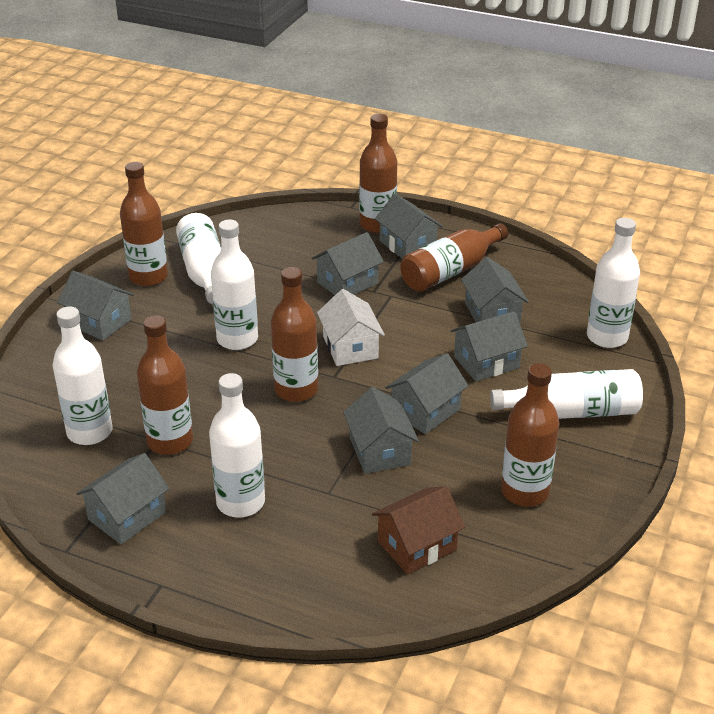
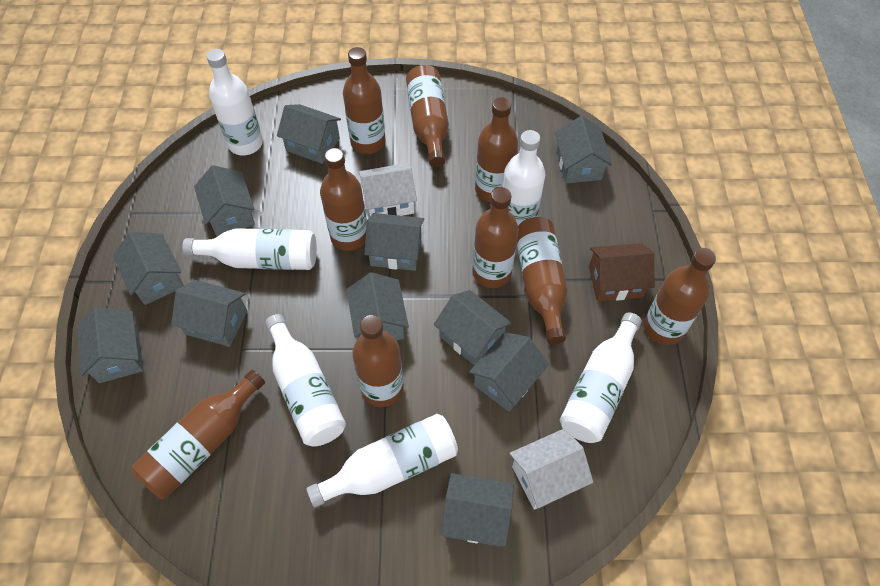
brown bottle: [120,162,168,286] [137,315,193,455] [271,267,318,402] [359,114,397,233] [401,223,508,292] [501,363,559,507] = 6 -> [131,370,265,499] [320,148,367,251] [343,47,386,154] [352,315,404,407] [406,65,449,167] [473,187,519,288] [475,97,518,202] [517,217,567,344] [644,248,716,345] = 9
grey house: [57,271,134,341] [76,453,170,544] [312,232,384,295] [343,387,419,474] [375,193,443,258] [385,353,469,434] [451,311,528,381] [461,257,529,324] = 8 -> [77,307,144,383] [113,232,184,305] [171,280,247,347] [194,165,255,236] [277,104,341,164] [346,272,409,340] [364,213,424,271] [434,290,512,366] [441,473,514,547] [469,332,549,412] [555,116,612,184] = 11
white house: [317,289,385,366] = 1 -> [359,163,417,216] [510,429,593,510] = 2

